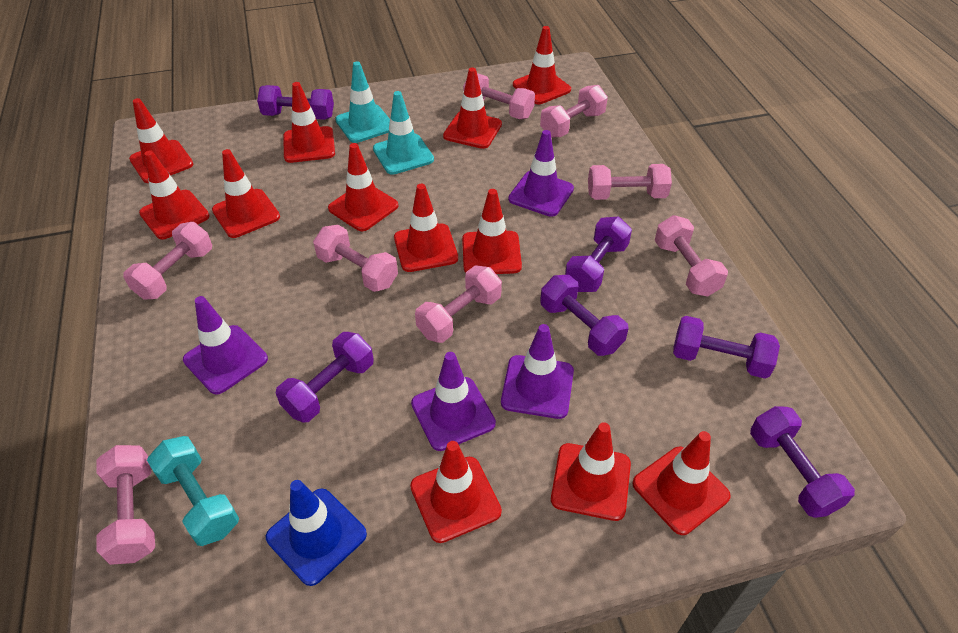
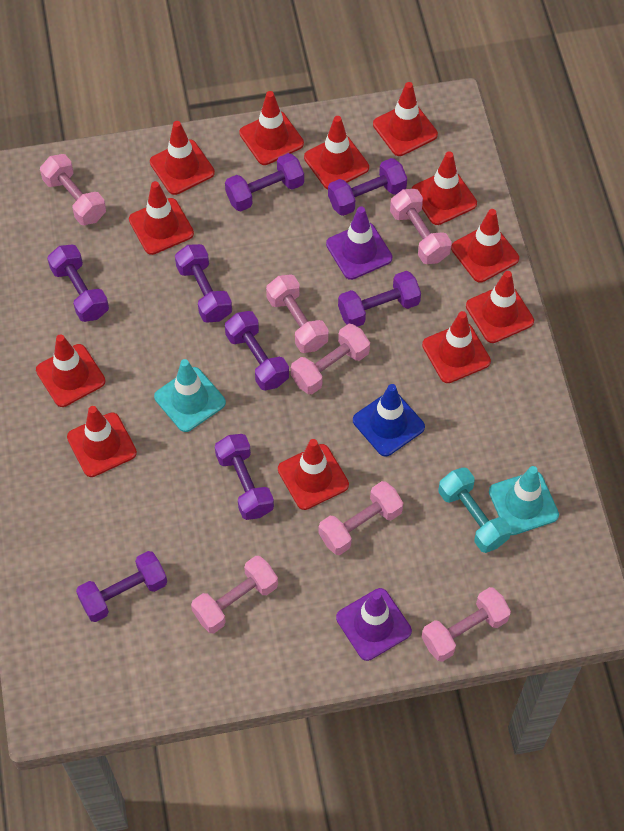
pink dumbbell: [96,445,155,565] [123,222,212,300] [313,225,398,292] [415,265,502,343] [463,74,535,119] [540,85,608,138] [588,164,672,200] [655,215,728,297] = 8 -> [40,154,106,225] [191,556,278,633] [266,274,329,353] [291,324,370,394] [319,481,403,555] [390,189,452,264] [422,587,511,662] = 7
purple dumbbell: [257,85,334,120] [276,332,374,422] [540,275,629,356] [565,217,632,292] [673,316,780,379] [750,406,855,518] = 6 -> [47,244,109,322] [76,551,167,622] [175,244,232,323] [215,434,274,520] [225,153,304,211] [225,311,289,390] [328,158,407,216] [338,271,421,327] = 8
purple traffic cone: [183,296,268,395] [411,352,496,451] [501,324,574,419] [508,130,574,217] = 4 -> [326,206,393,280] [336,588,412,661] = 2

